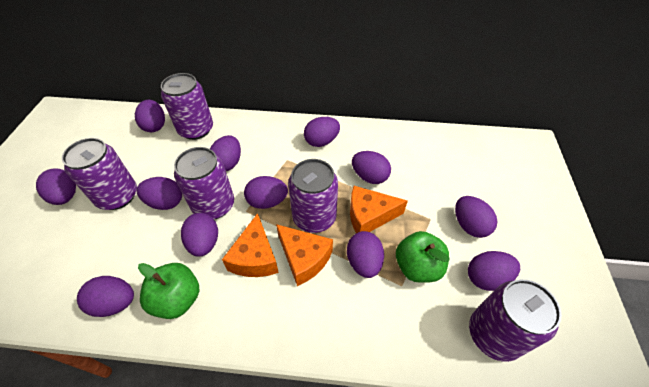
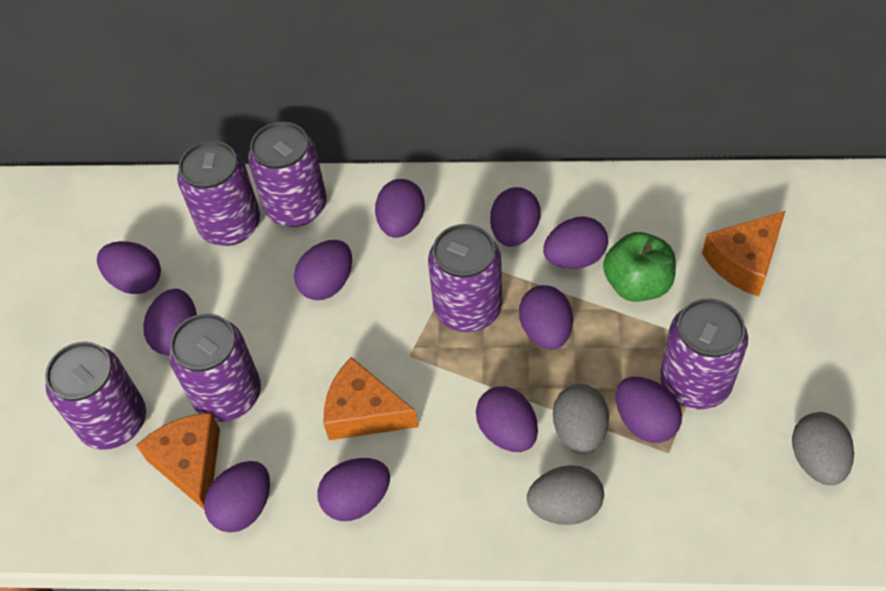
green apple: [138,263,200,319] [396,231,449,283] = 2 -> [603,232,676,302] = 1
grey egg: none = 0 -> [527,465,604,525] [553,384,609,455] [792,412,854,485] = 3
purple can: [62,138,137,210] [161,73,213,140] [174,147,234,219] [288,159,338,233] [469,279,562,362] = 5 -> [45,342,146,450] [169,313,261,422] [177,141,260,246] [248,122,327,227] [428,224,502,332] [660,298,748,410] = 6
purple egg: [36,168,76,205] [77,276,134,317] [135,100,165,132] [136,177,182,210] [181,213,218,257] [210,135,241,171] [244,176,288,209] [304,117,340,147] [347,231,384,278] [352,151,391,184] [455,196,498,238] [468,251,520,291] = 12 -> [97,241,161,294] [143,289,197,355] [204,461,270,533] [294,240,352,300] [317,458,390,521] [375,179,425,238] [476,386,538,452] [490,187,541,247] [519,285,573,350] [543,216,608,269] [616,377,682,443] = 11

